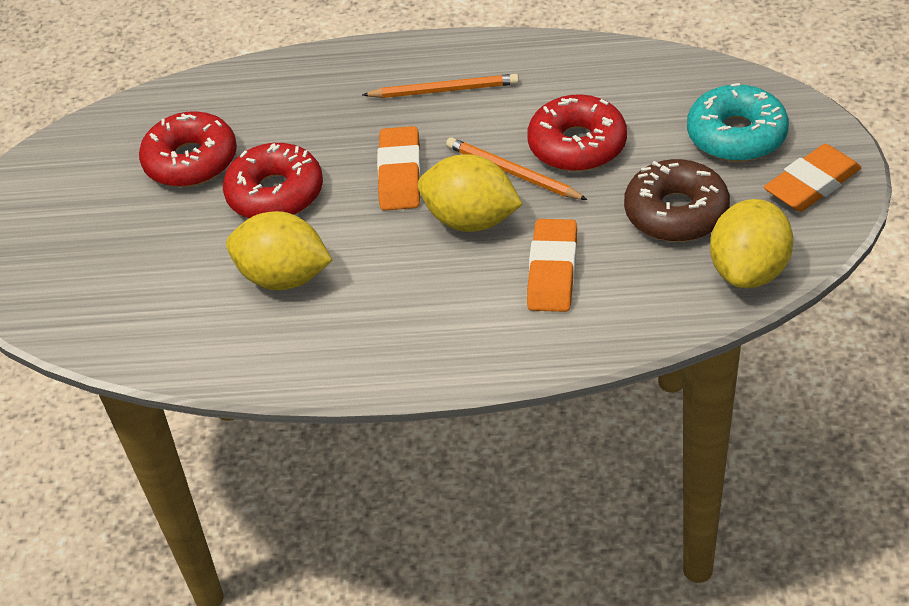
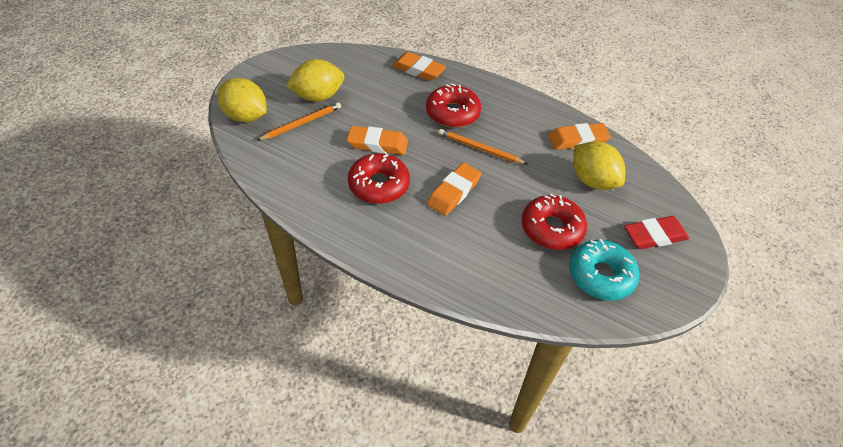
brown donut: [624,159,730,242] = 1 -> none = 0
orange eraser: [377,126,421,211] [527,219,577,312] [764,144,861,212] = 3 -> [347,126,408,155] [392,52,446,81] [427,163,482,216] [548,123,611,150] = 4
red eraser: none = 0 -> [624,216,689,249] = 1

